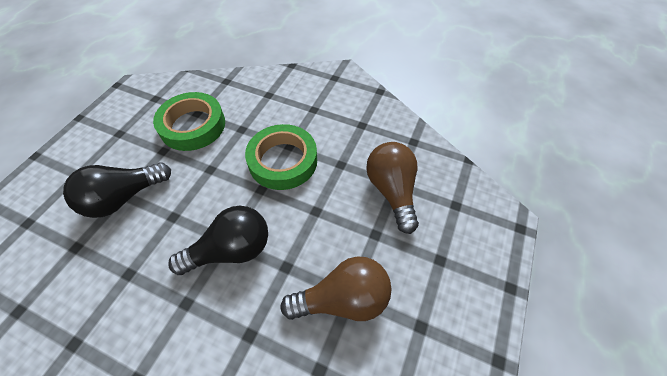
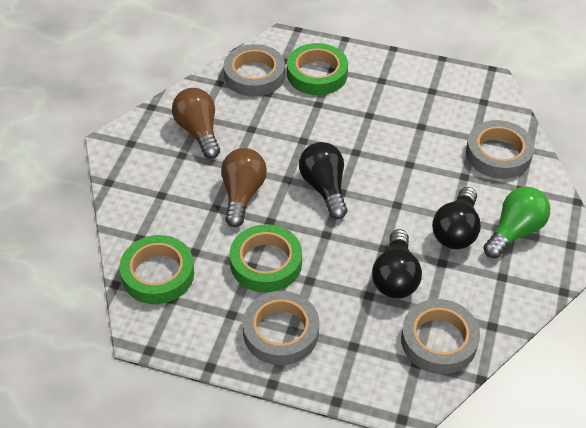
black light bulb: [63,162,171,218] [168,206,268,275] = 2 -> [299,142,347,219] [372,229,422,299] [432,187,481,249] = 3
green light bulb: none = 0 -> [483,187,550,258] = 1
green tape: [153,92,225,151] [245,124,317,190] = 2 -> [119,235,194,304] [230,224,302,292] [287,43,348,95] = 3
grey tape: none = 0 -> [224,44,285,97] [243,291,319,365] [401,299,480,374] [466,120,535,179] = 4

